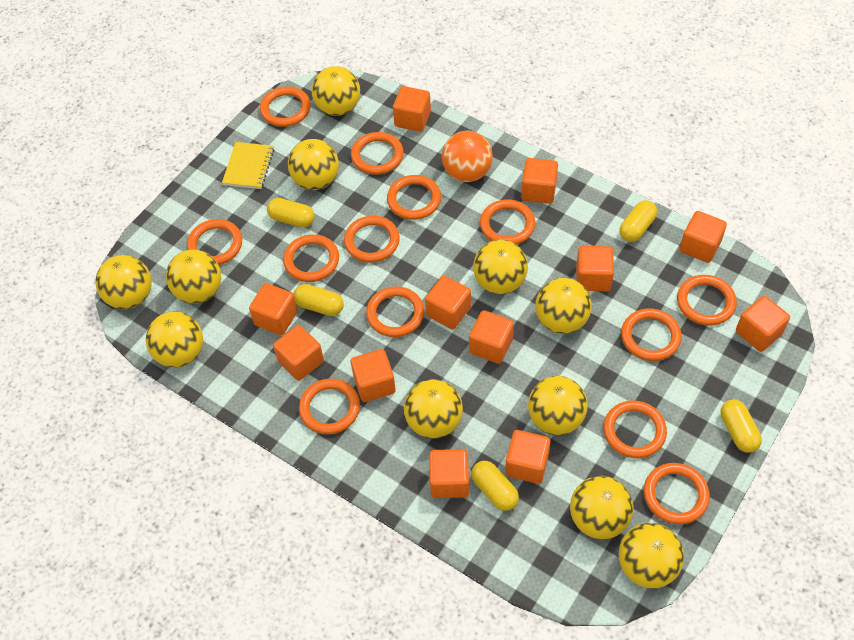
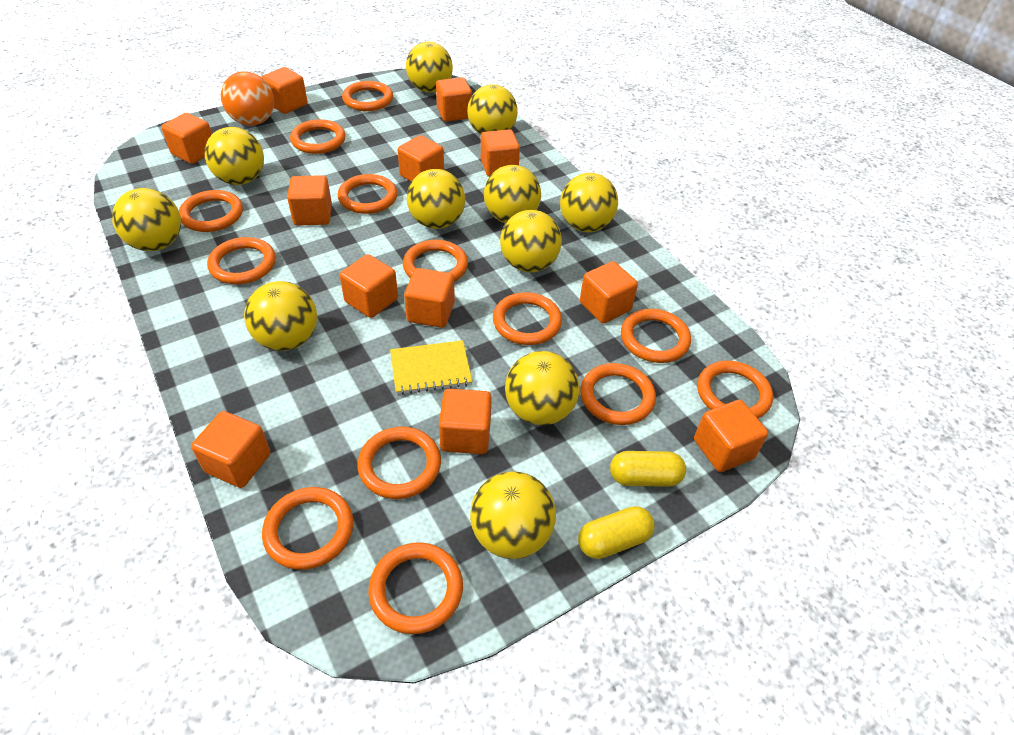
yellow capsule: [267,198,315,228] [294,284,344,316] [471,461,519,511] [620,200,657,242] [721,399,762,453] = 5 -> [578,506,655,559] [610,451,686,487] = 2

